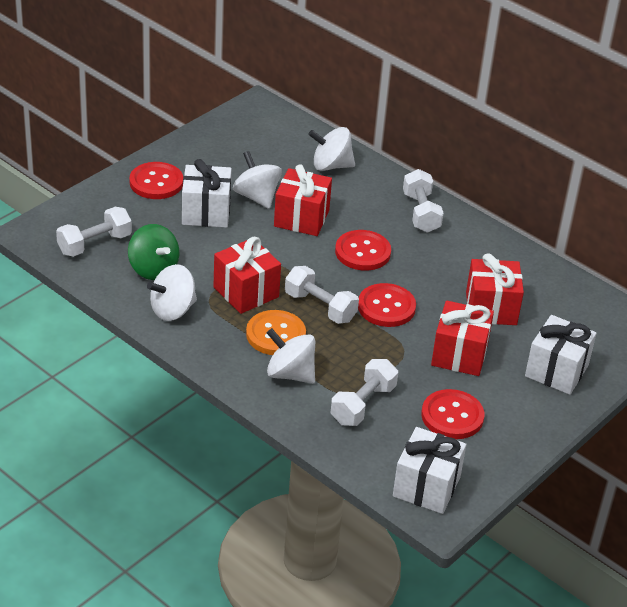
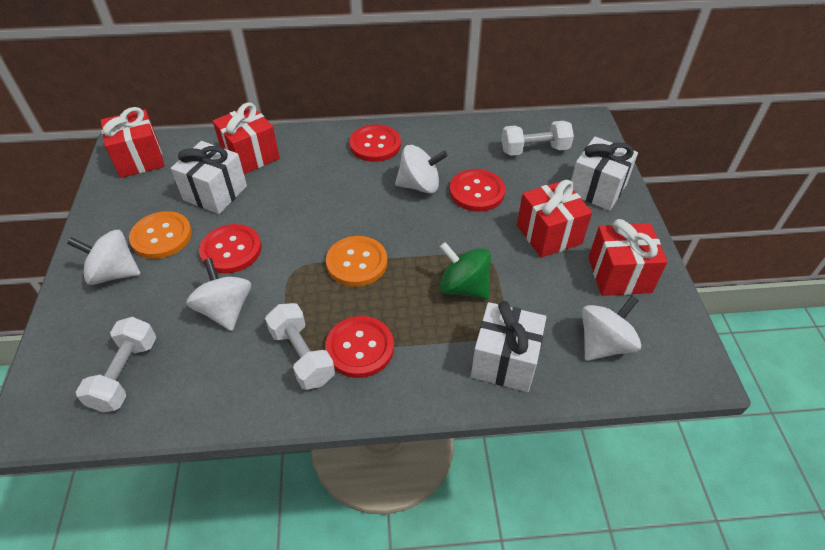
orange button: [246,310,306,355] = 1 -> [129,211,192,259] [326,236,387,287] = 2
white dumbbell: [56,207,132,257] [285,266,359,324] [331,359,398,426] [403,169,444,233] = 4 -> [76,317,156,413] [265,303,335,390] [501,121,574,156] = 3

